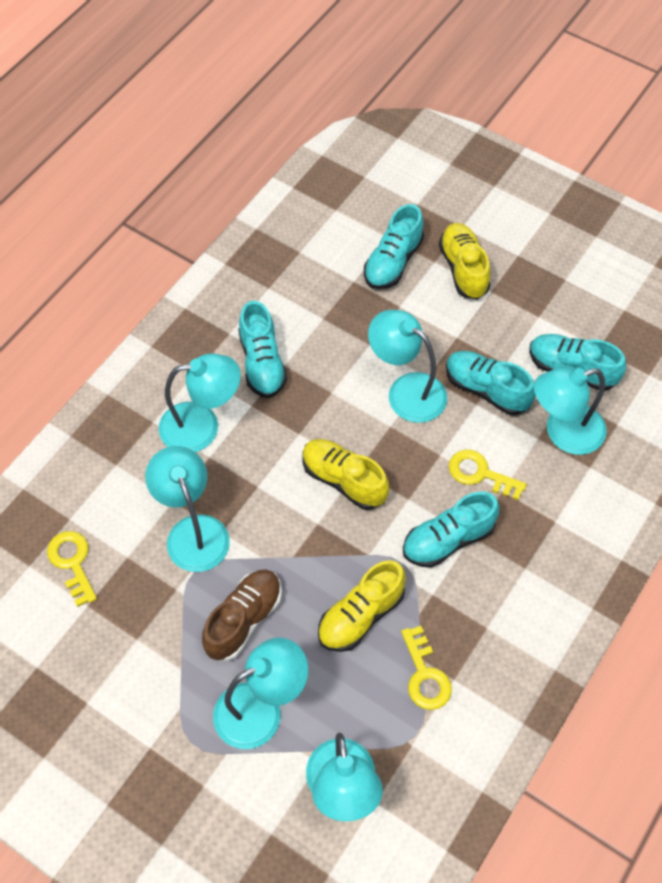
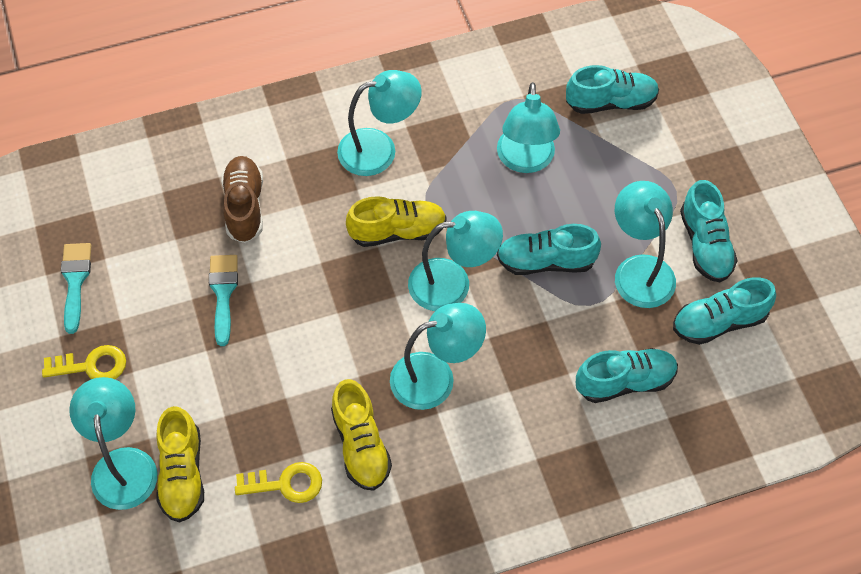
turquoise brush: none = 0 -> [61,243,91,334] [209,255,238,346] = 2
yellow key: [47,531,97,607] [401,626,452,710] [449,450,527,500] = 3 -> [42,345,126,379] [235,462,322,503] = 2

